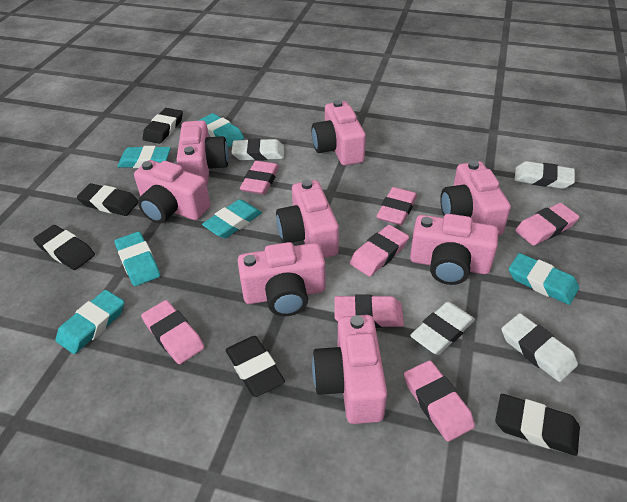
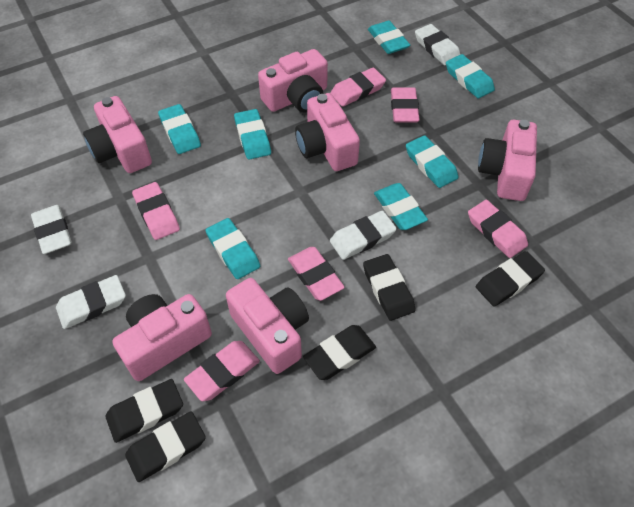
pink camera: [134,160,210,224] [176,120,229,184] [238,242,326,316] [276,180,339,258] [311,100,366,166] [312,315,387,424] [410,214,498,285] [440,160,511,236] = 8 -> [83,96,152,173] [112,294,212,381] [226,278,309,374] [258,49,328,113] [295,93,360,171] [478,120,537,201] = 6
pink eraser: [141,300,205,364] [240,161,279,195] [334,295,404,328] [350,225,409,277] [376,187,417,226] [404,360,475,442] [515,203,579,246] = 7 -> [132,182,180,240] [184,341,260,401] [288,247,345,301] [331,68,386,107] [391,87,420,123] [468,200,528,258] = 6
turquoise eraser: [55,290,124,354] [115,232,160,286] [117,146,171,168] [198,113,244,147] [202,199,262,238] [509,253,579,305] = 6 -> [158,104,201,154] [206,218,260,279] [234,109,271,160] [368,21,410,54] [374,183,428,230] [406,135,459,188] [446,54,495,98] = 7

